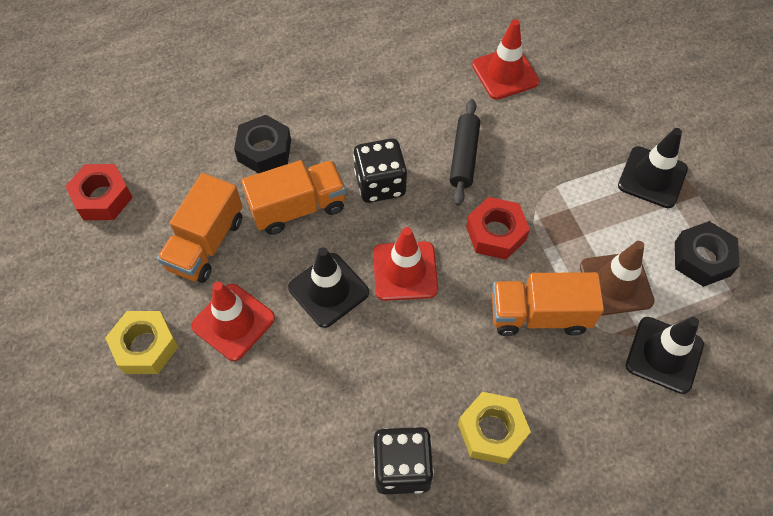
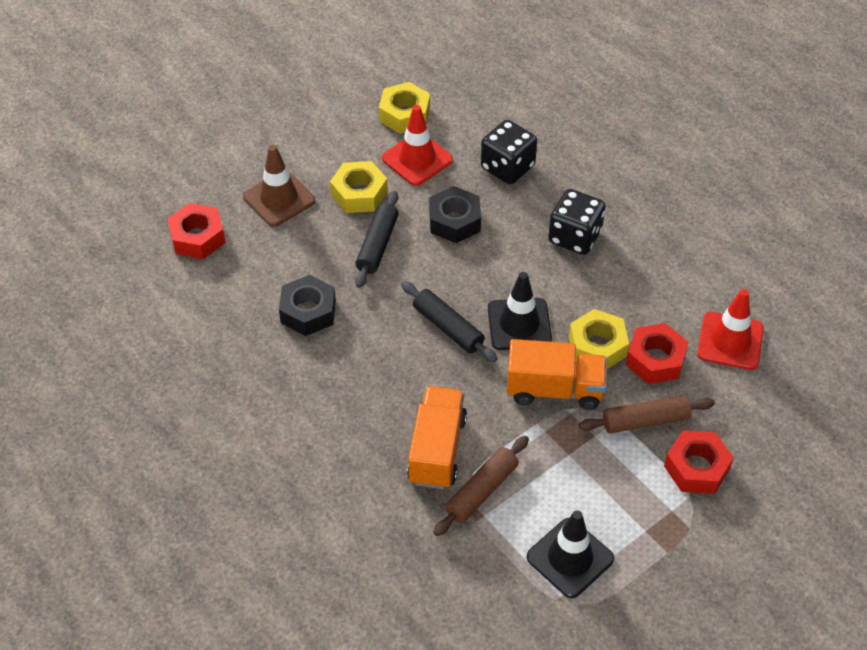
black rolling pin: [450,99,480,206] = 1 -> [355,191,399,288] [401,281,498,362] = 2
black traffic cone: [288,247,369,328] [618,128,688,208] [626,317,704,394] = 3 -> [488,272,552,350] [527,510,614,598] = 2
brown rolling pin: none = 0 -> [434,436,529,536] [579,395,715,434] = 2
orange truck: [157,173,243,283] [241,160,346,235] [492,272,604,336] = 3 -> [407,386,467,489] [507,339,607,410] = 2
red nut: [65,164,133,220] [466,197,530,260] = 2 -> [168,203,225,259] [626,323,688,384] [664,431,734,494] = 3
red traffic cone: [191,281,275,361] [373,227,438,301] [472,19,539,100] = 3 -> [382,105,453,186] [697,289,764,370] = 2
yellow nut: [105,311,178,374] [458,392,531,465] = 2 -> [330,161,388,213] [379,82,430,134] [569,309,629,369] = 3

